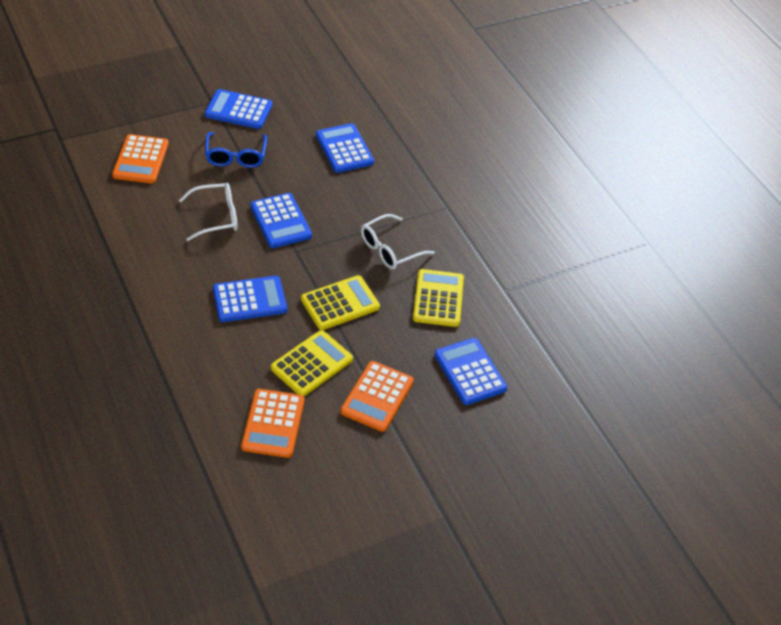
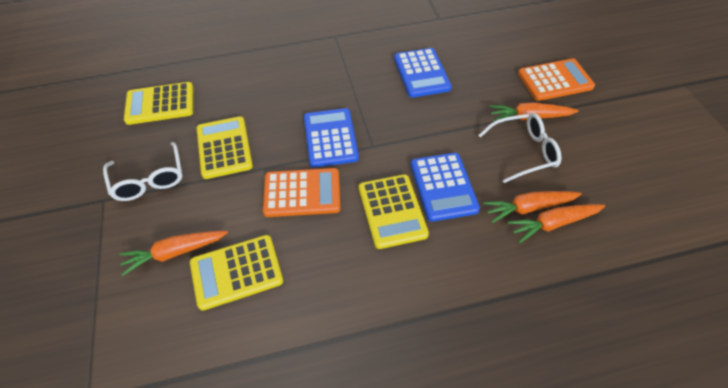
blue calculator: [205,89,272,129] [213,276,287,322] [250,193,312,248] [316,123,374,173] [434,338,507,405] = 5 -> [304,108,359,167] [394,48,452,98] [411,153,480,222] = 3
blue glasses: [205,132,267,168] = 1 -> none = 0
orange calculator: [112,134,168,183] [241,389,304,458] [341,361,414,432] = 3 -> [263,168,340,217] [518,58,595,101] = 2
orange carrot: none = 0 -> [119,231,228,276] [483,191,582,223] [489,102,579,121] [507,204,605,243] = 4
yellow calculator: [271,330,353,396] [301,275,380,330] [413,269,464,327] = 3 -> [124,82,193,125] [190,235,283,311] [197,116,253,179] [359,174,429,249] = 4

